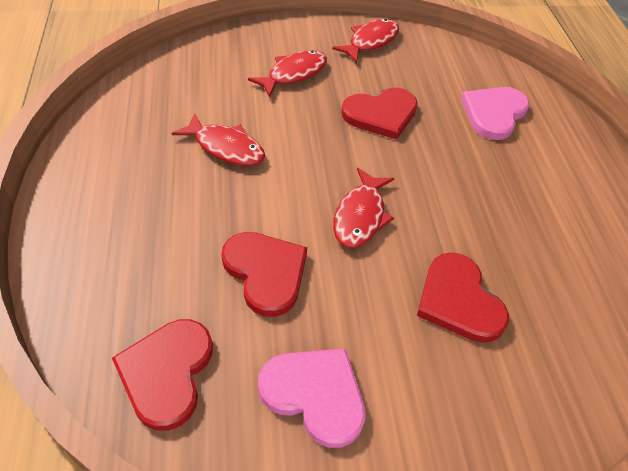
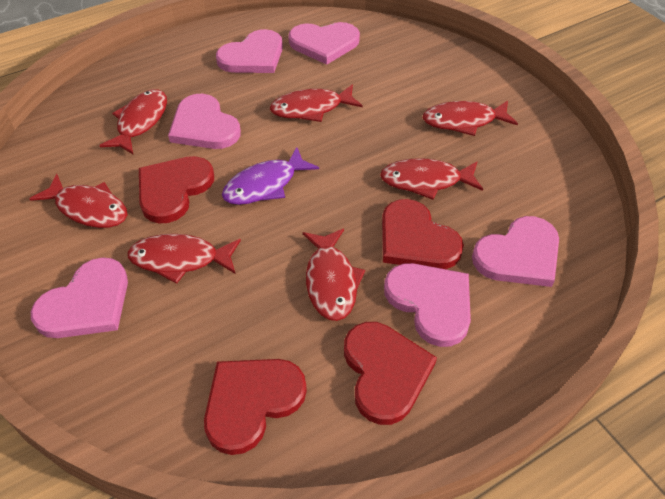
pink heart: [258,348,366,448] [461,87,530,140] = 2 -> [31,257,128,338] [168,94,241,149] [216,29,283,73] [288,22,360,65] [384,263,471,347] [472,216,559,287] = 6
purple fish: none = 0 -> [222,147,319,205] = 1
red fish: [171,113,265,166] [248,50,327,98] [332,19,399,63] [333,168,394,248] = 4 -> [30,174,127,228] [99,89,167,154] [127,234,241,284] [270,84,363,122] [303,229,365,321] [380,158,483,200] [423,101,518,136] = 7

